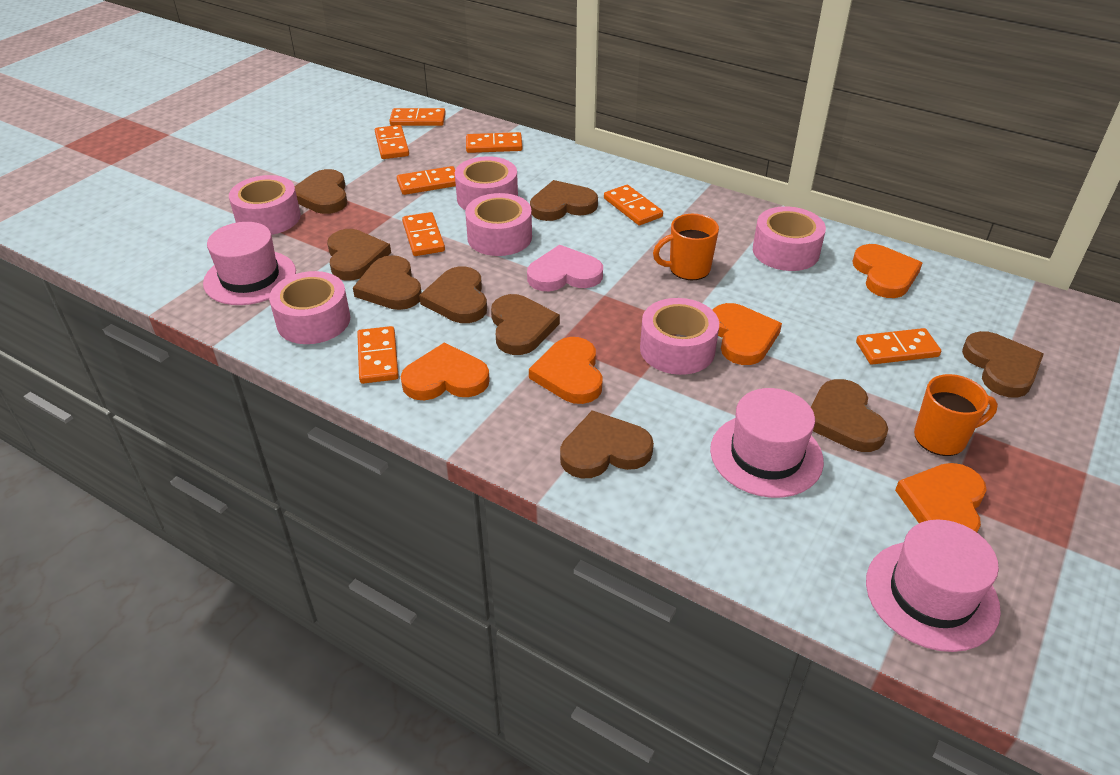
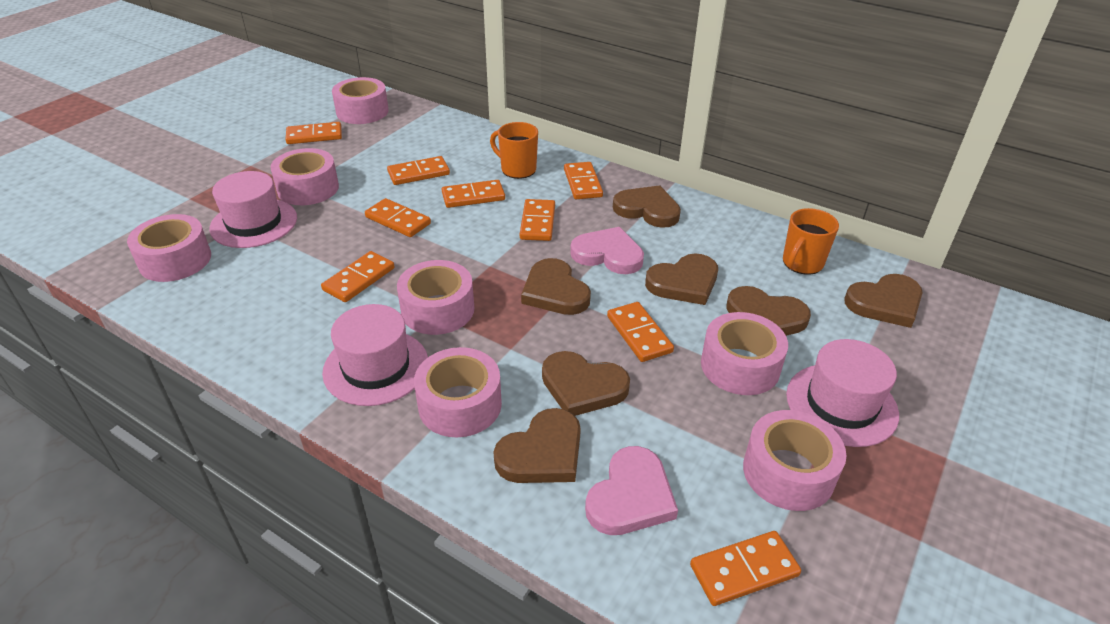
brown heart: [295,169,347,214] [327,229,391,281] [353,255,422,310] [419,266,487,323] [491,294,560,355] [530,180,598,221] [560,410,654,478] [811,379,888,452] [962,331,1044,398] = 9 -> [494,408,581,483] [521,258,591,315] [542,351,630,416] [613,185,681,228] [645,254,718,305] [726,286,811,336] [844,274,923,328] = 7
orange domino: [357,326,399,384] [375,125,409,159] [389,108,446,126] [397,166,456,195] [402,212,445,256] [466,132,522,153] [604,185,663,225] [856,328,941,365] = 8 -> [285,122,342,144] [321,251,395,302] [365,198,431,237] [387,156,450,185] [442,180,505,208] [520,199,555,241] [564,162,603,199] [607,302,674,362] [690,531,801,606] = 9
orange heart: [401,342,490,400] [529,337,603,404] [712,303,782,365] [852,244,922,298] [895,463,987,532] = 5 -> none = 0
pink heart: [527,245,603,291] = 1 -> [570,227,644,274] [585,446,678,535] = 2
pink tape: [229,175,301,235] [269,271,350,344] [455,156,518,210] [465,193,532,256] [640,298,719,375] [753,206,826,271] = 6 -> [127,214,211,282] [270,148,339,205] [332,77,389,124] [397,260,474,335] [414,347,502,437] [701,312,788,395] [743,410,846,511] = 7

